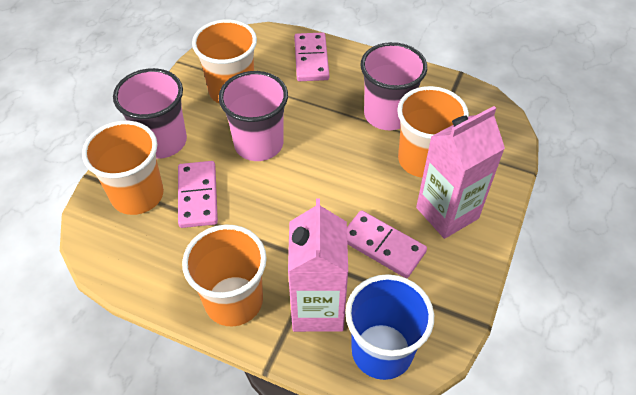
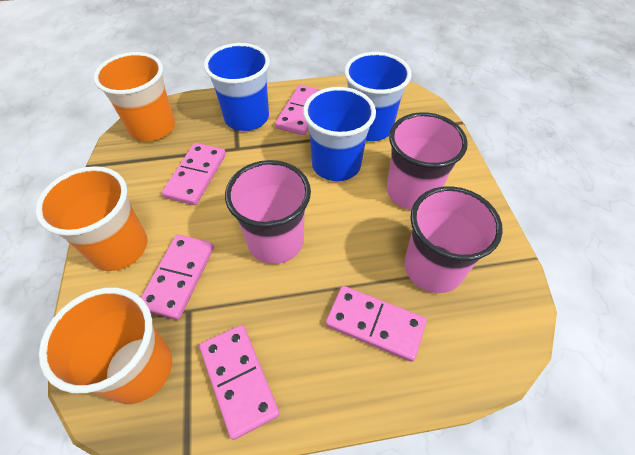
blue cup: [345,274,434,380] = 1 -> [204,43,270,131] [303,87,376,181] [344,52,412,141] = 3
orange cup: [82,121,164,215] [182,224,267,326] [192,19,257,104] [397,86,469,178] = 4 -> [35,166,147,271] [39,287,172,404] [94,52,175,141] = 3
pink carton: [288,199,348,332] [416,106,505,239] = 2 -> none = 0
pink domino: [178,161,218,228] [294,33,329,81] [347,210,427,278] = 3 -> [141,235,214,320] [162,143,226,205] [199,325,280,440] [275,85,320,135] [326,286,427,362] = 5

